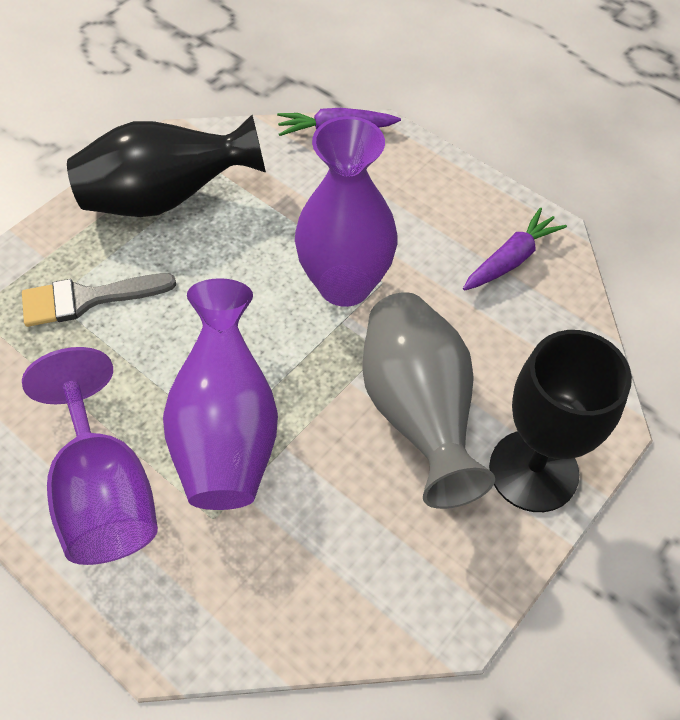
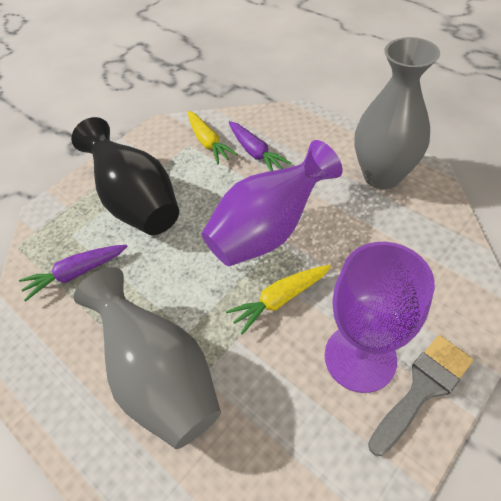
black goblet: [489,330,632,512] = 1 -> none = 0
grey vase: [362,292,495,509] = 1 -> [74,267,221,449] [355,37,440,189] = 2
purple vase: [163,278,278,510] [295,116,397,307] = 2 -> [202,140,343,267] = 1
yellow carrot: none = 0 -> [188,111,238,164] [226,265,331,335] = 2

